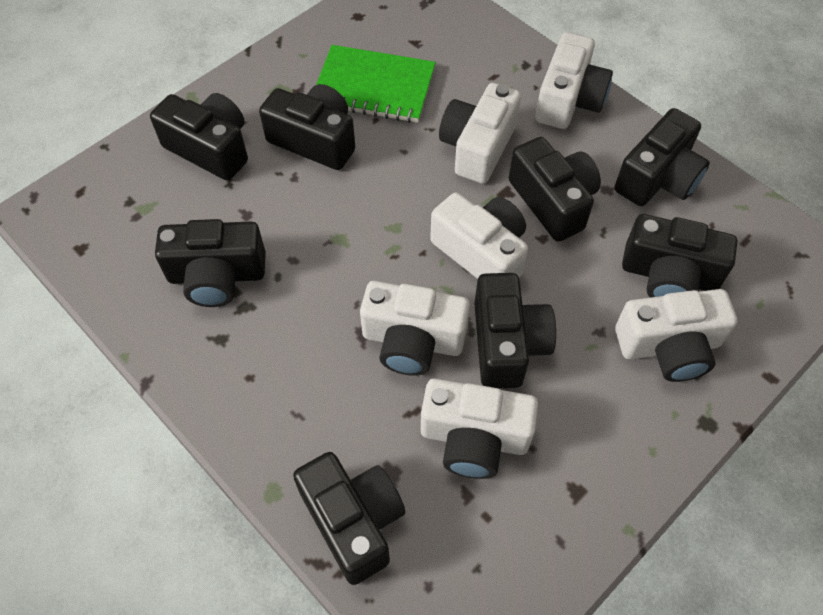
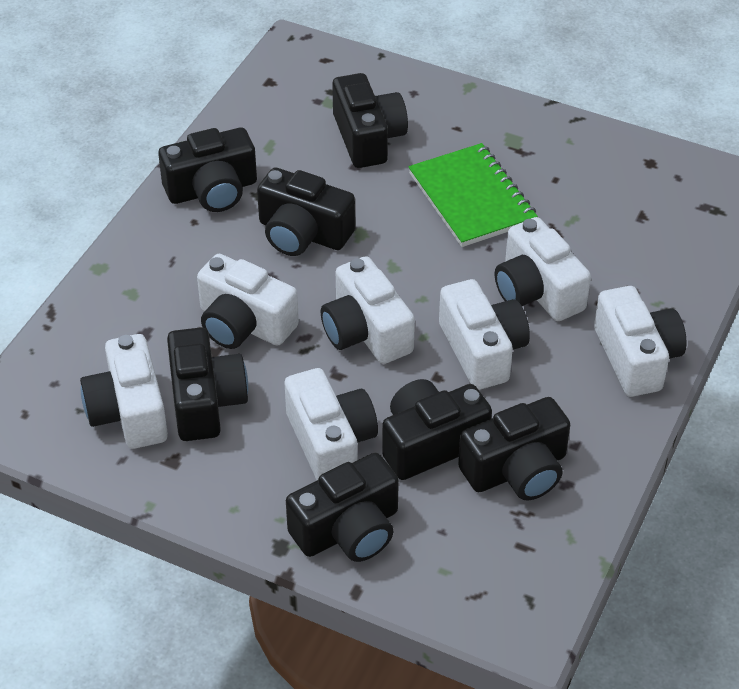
black camera: [150,93,248,181] [155,219,266,307] [259,84,355,170] [293,452,405,585] [474,273,556,388] [509,137,601,242] [614,108,710,206] [622,214,738,298] = 8 -> [158,128,257,212] [167,327,248,441] [257,168,355,256] [286,453,399,562] [332,73,408,168] [382,379,492,480] [458,397,570,501] = 7
white camera: [360,281,470,376] [421,379,538,479] [430,193,528,279] [439,83,521,184] [535,32,613,129] [615,289,737,382] = 6 -> [80,334,168,449] [197,254,299,349] [284,368,378,480] [321,256,415,364] [439,279,530,390] [495,217,591,321] [594,286,686,397] = 7

